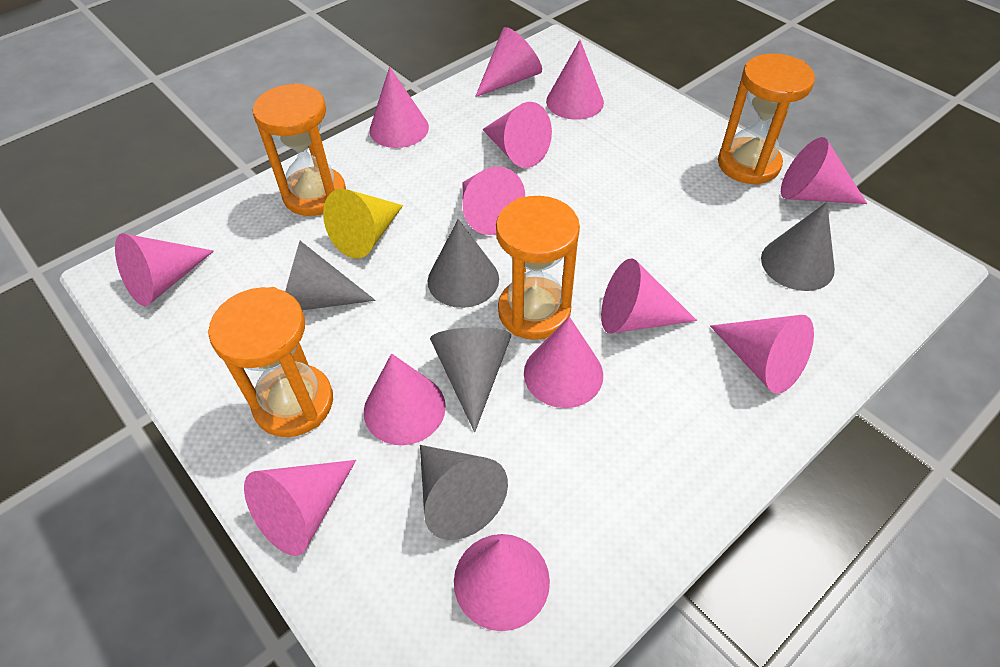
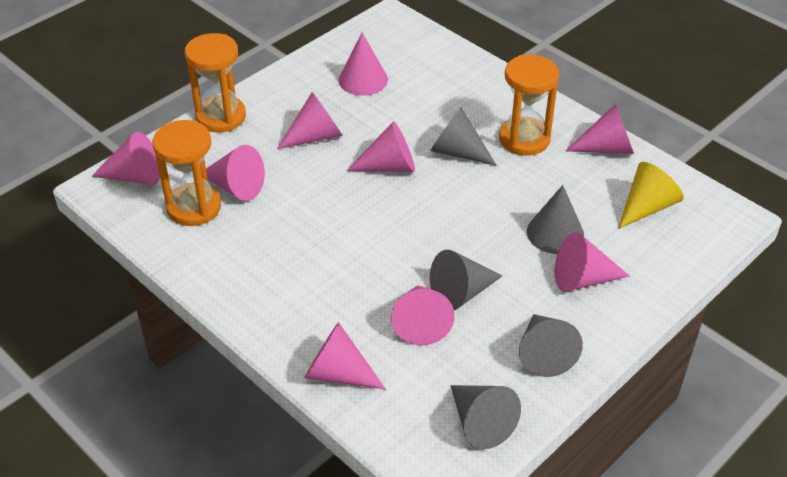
orange hourglass: [208,287,333,437] [253,83,346,216] [496,196,580,340] [718,54,815,185] = 4 -> [152,120,221,226] [185,33,246,133] [499,55,559,156] = 3
pink cone: [115,233,214,306] [244,460,356,556] [364,354,446,445] [370,67,429,148] [454,534,550,631] [463,166,525,235] [475,27,542,97] [482,102,552,168] [524,316,603,408] [546,40,604,120] [601,258,697,333] [710,315,814,394] [781,137,867,204] = 13 -> [91,132,160,185] [206,145,265,201] [277,92,343,149] [304,322,386,390] [339,33,388,95] [347,121,415,172] [391,285,454,345] [554,232,629,291] [566,104,634,154] = 9

